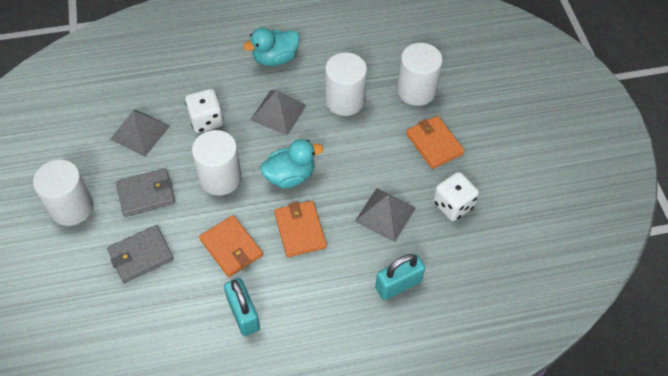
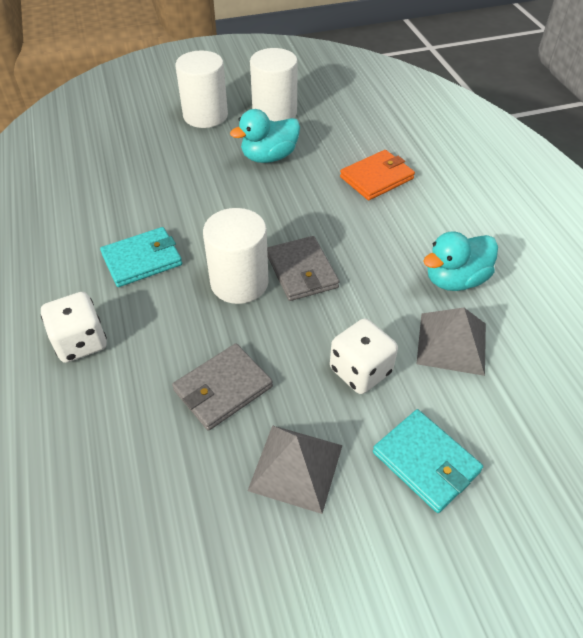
grey pyramid: [110,109,170,156] [251,90,307,135] [355,188,416,242] = 3 -> [248,425,343,514] [416,308,486,376] = 2
orange wallet: [199,215,263,277] [274,201,327,257] [406,116,465,169] = 3 -> [340,150,415,200] = 1
turquoise padlock: [224,278,260,336] [375,254,425,300] = 2 -> none = 0
turquoise wallet: none = 0 -> [100,227,182,287] [373,409,483,513] = 2
white cylinder: [33,160,94,226] [192,130,242,196] [325,52,367,116] [397,43,443,106] = 4 -> [175,51,228,128] [203,208,269,304] [250,48,298,122] = 3

